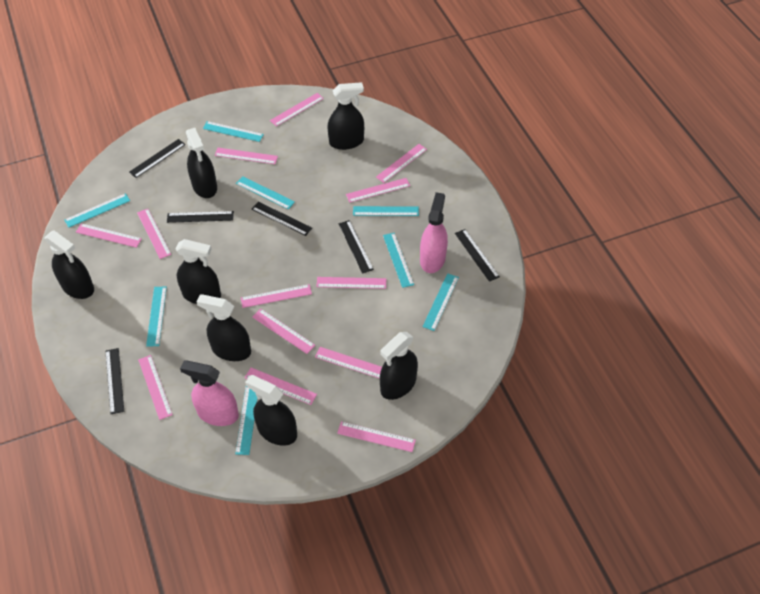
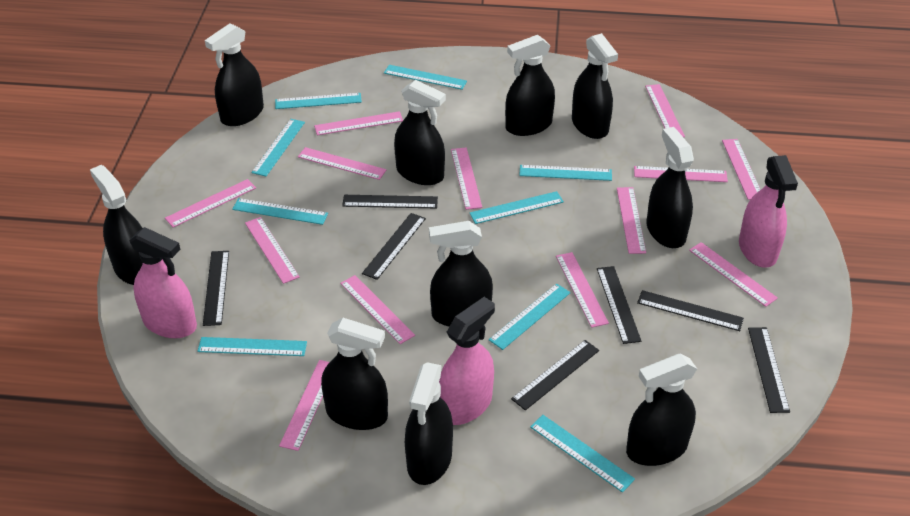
black ruler: [105,348,124,414] [129,139,186,178] [167,211,234,223] [252,202,312,236] [339,220,374,273] [455,229,500,282] = 6 -> [203,251,229,326] [342,195,438,209] [362,213,426,280] [511,340,599,410] [597,266,641,344] [637,290,744,331] [748,327,790,413] = 7
black spray bottle: [45,230,94,299] [175,239,221,304] [186,128,217,198] [196,294,251,361] [245,375,297,446] [328,82,364,150] [380,332,418,400] = 7 -> [90,165,143,285] [205,23,264,126] [321,318,388,430] [394,80,446,185] [405,362,453,485] [429,221,493,327] [505,35,555,136] [572,33,618,139] [626,354,697,466] [647,127,694,248] = 10
pink spray bottle: [180,360,239,426] [420,192,448,273] = 2 -> [129,227,197,338] [439,297,495,425] [739,155,798,268] = 3
turquoise ruler: [64,193,130,228] [146,287,167,347] [203,121,264,142] [235,386,257,455] [236,176,295,210] [353,206,419,216] [383,233,414,288] [422,273,459,331] = 8 -> [197,337,307,356] [232,198,328,225] [252,119,305,176] [275,93,362,109] [384,65,467,90] [470,191,564,224] [489,283,570,350] [519,165,612,181] [530,415,635,493] = 9

